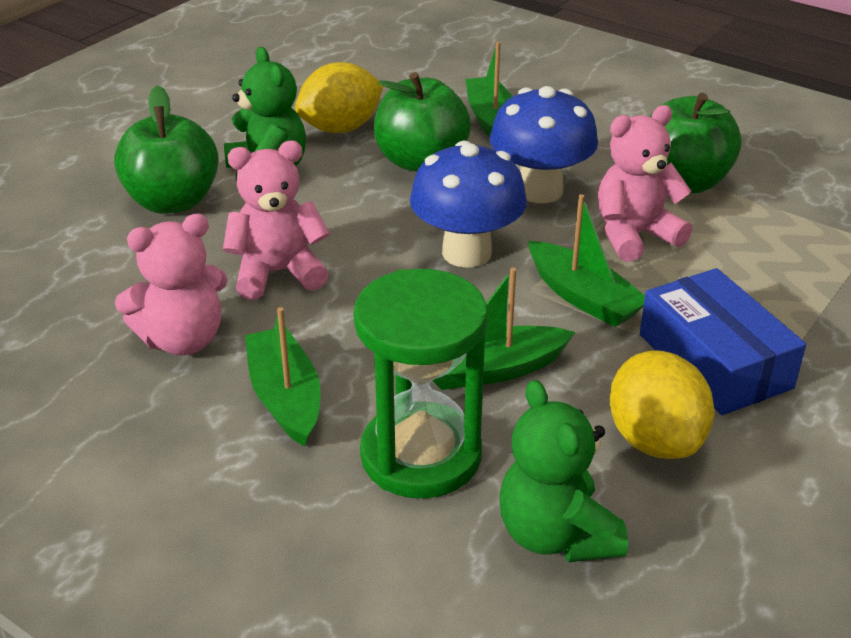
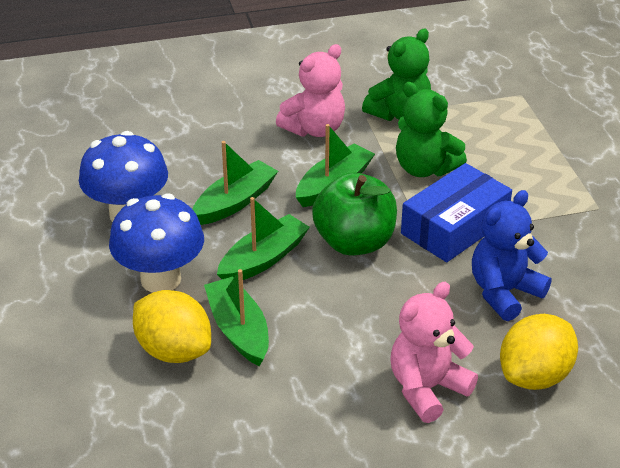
blue teddy bear: none = 0 -> [472,190,551,321] = 1
green apple: [114,85,219,214] [374,72,471,172] [649,93,742,193] = 3 -> [312,173,397,256] = 1
green hourglass: [354,269,487,498] = 1 -> none = 0
pink teddy bear: [115,213,228,355] [223,141,330,299] [598,105,692,262] = 3 -> [276,44,345,137] [390,282,478,423] = 2

